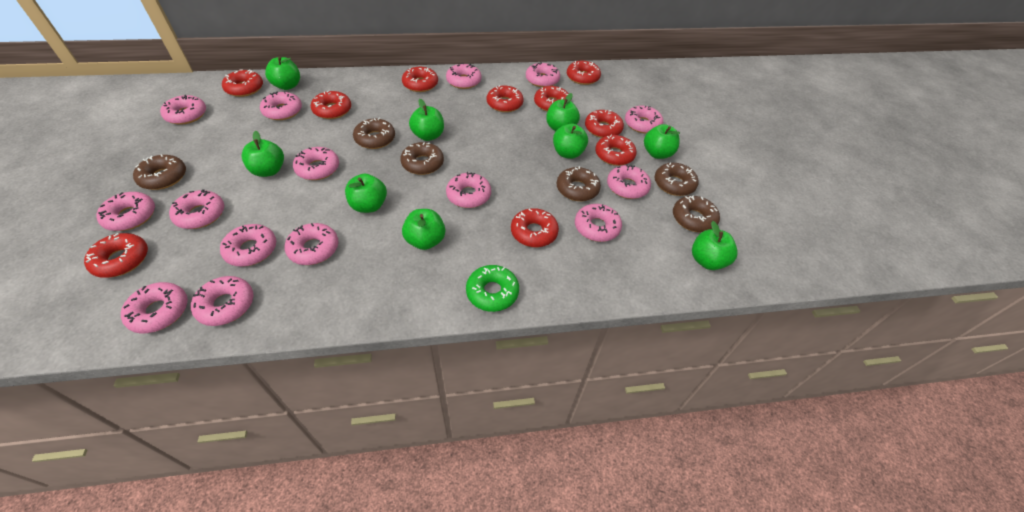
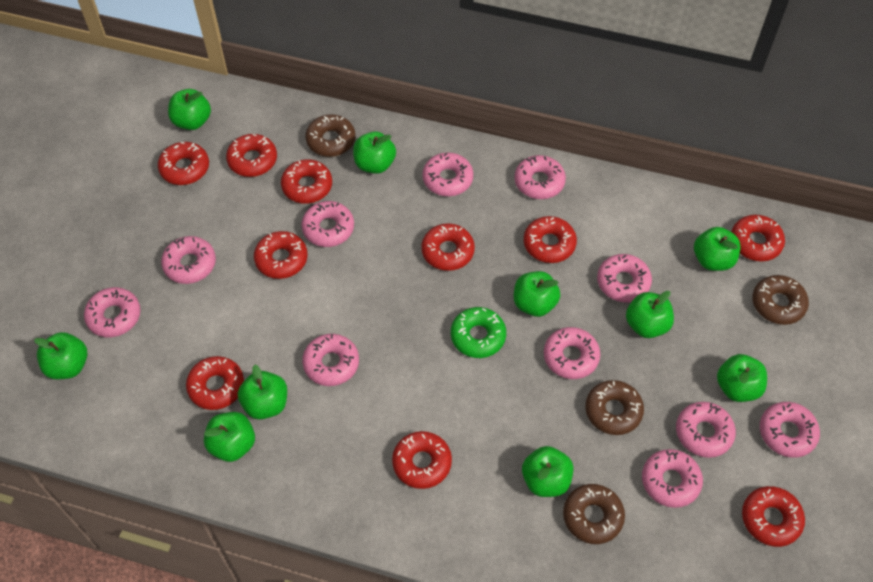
brown donut: [133,154,186,190] [353,118,395,149] [401,142,444,175] [557,166,601,201] [654,163,699,196] [673,196,720,233] = 6 -> [305,114,355,157] [563,484,625,544] [585,380,644,435] [752,275,809,325] = 4
green apple: [242,131,284,177] [265,57,300,90] [345,174,387,213] [402,209,445,250] [409,99,444,141] [546,93,580,131] [553,124,588,159] [644,124,680,159] [692,221,738,270] = 9 -> [34,332,88,380] [168,89,211,130] [204,412,255,462] [238,365,287,419] [353,132,396,174] [514,271,560,317] [522,446,573,497] [626,291,674,338] [694,227,741,271] [717,354,767,402] = 10
pink donut: [96,192,155,231] [121,282,188,333] [160,95,206,125] [169,189,224,229] [191,276,254,326] [220,224,276,267] [260,91,302,120] [285,223,339,265] [293,147,339,180] [446,63,482,89] [446,172,491,208] [526,62,560,87] [575,204,622,242] [607,164,651,199] [625,106,663,134] = 15 -> [84,287,141,337] [161,236,216,284] [301,201,354,247] [302,334,359,386] [422,153,473,196] [514,155,566,199] [544,327,600,379] [597,254,652,303] [642,449,703,508] [676,402,736,458] [760,402,820,458] = 11

